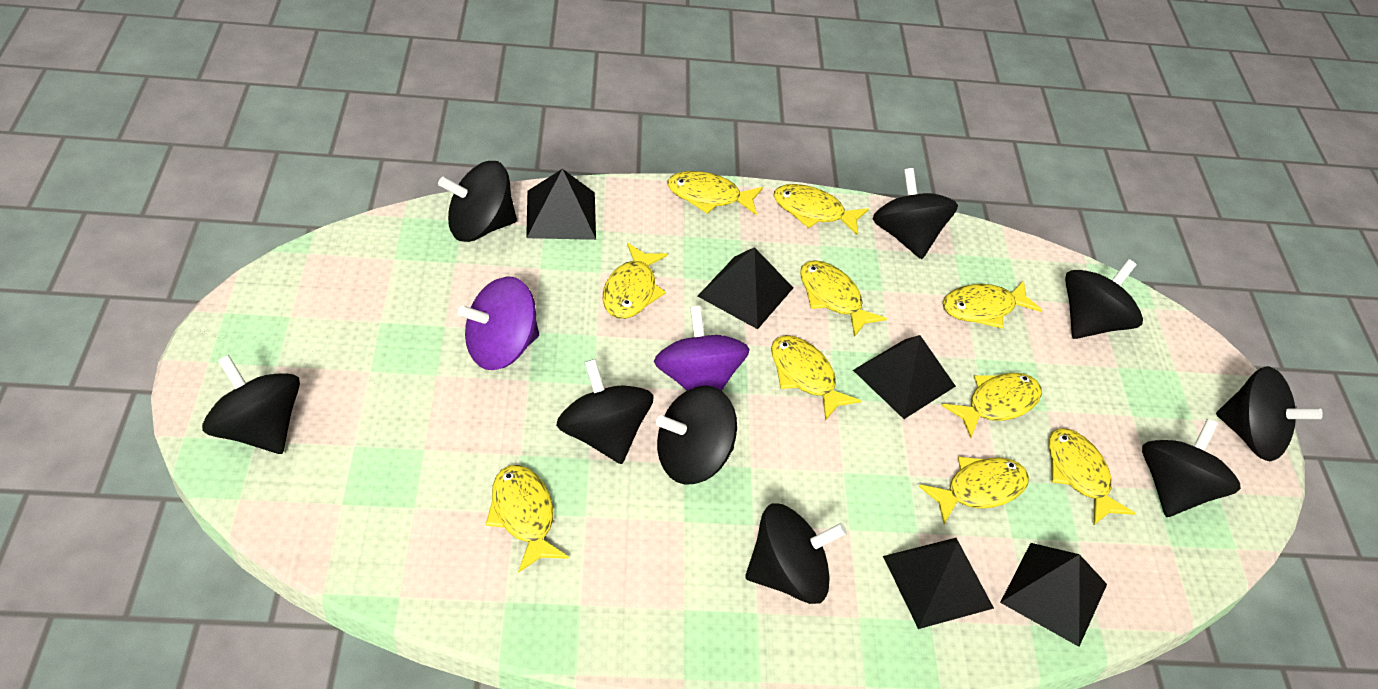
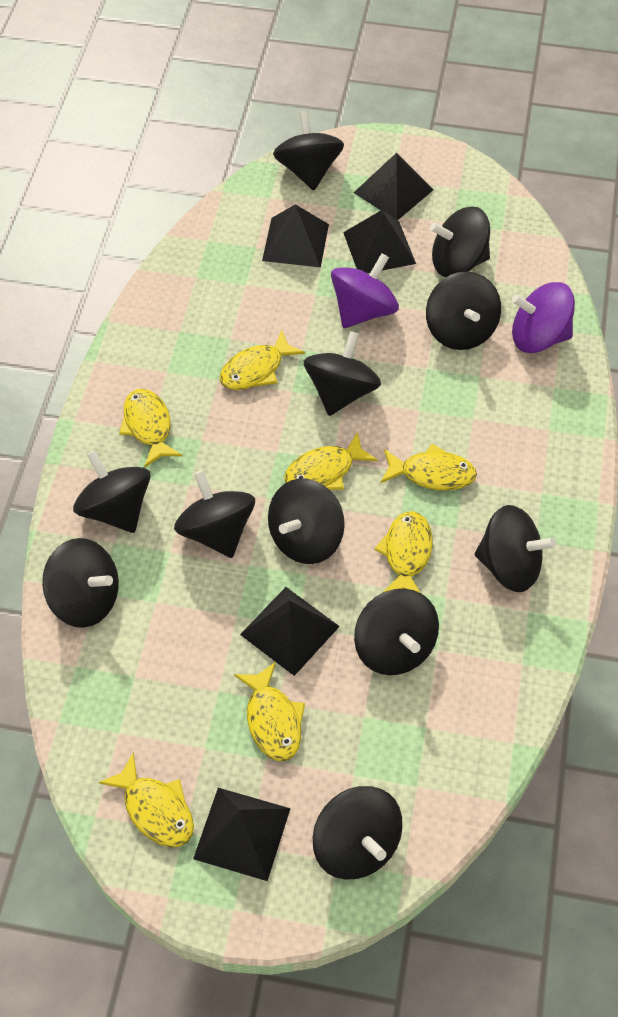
black spinning top: [202,354,300,454] [438,161,517,242] [556,359,654,464] [656,386,737,485] [745,503,847,604] [873,168,958,259] [1065,259,1143,339] [1142,419,1241,517] [1216,366,1323,461] = 9 -> [42,538,119,628] [73,450,151,533] [174,471,255,558] [268,479,345,564] [273,111,344,190] [304,331,381,416] [313,786,402,880] [354,588,439,675] [426,271,501,350] [430,206,490,277] [475,505,556,592] = 11
yellow fish: [485,465,569,573] [603,243,667,319] [667,171,763,215] [771,335,861,421] [774,184,869,236] [800,260,887,337] [918,457,1029,524] [942,373,1042,438] [943,280,1042,329] [1049,429,1135,526] = 10 -> [98,752,194,847] [119,389,183,467] [220,330,305,390] [234,662,305,761] [284,432,378,490] [374,511,432,593] [380,444,477,490] = 7

